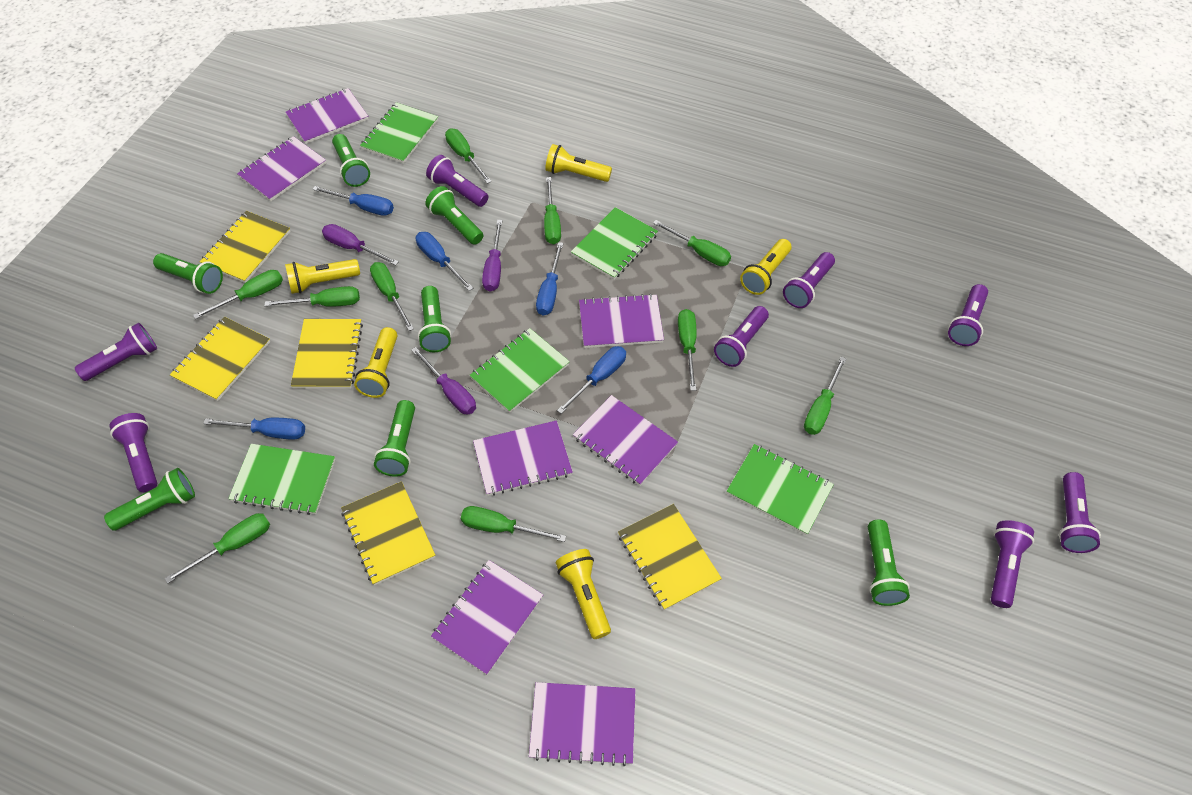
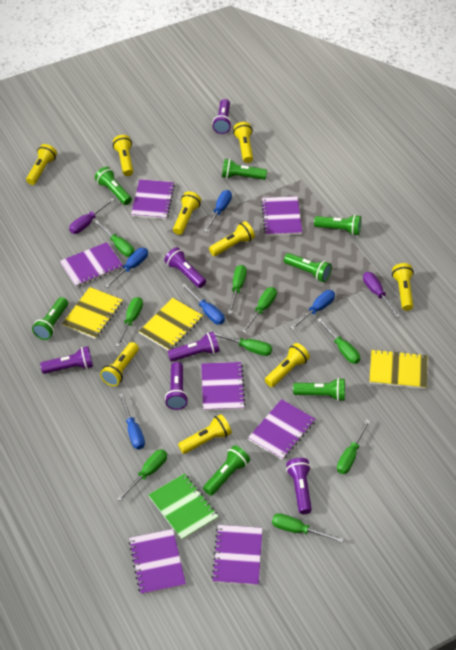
green notebook: [228,444,335,515] [360,102,438,163] [470,328,570,413] [571,207,658,280] [726,444,834,535] = 5 -> [148,474,219,540] = 1
green screwdriver: [165,513,270,583] [193,270,283,319] [264,286,360,307] [370,262,414,331] [445,129,492,184] [461,506,566,542] [544,177,561,244] [653,220,731,266] [678,309,697,391] [804,357,846,435] = 10 -> [94,220,134,257] [116,297,143,347] [117,449,167,501] [214,332,272,356] [228,265,247,314] [242,287,277,333] [272,513,343,543] [317,318,360,364] [337,419,370,474] = 9
purple flashlight: [75,323,157,381] [110,413,157,492] [426,155,488,207] [714,306,769,367] [783,252,835,308] [948,284,988,346] [991,520,1034,608] [1059,472,1101,553] = 8 -> [40,346,93,374] [164,247,206,288] [165,362,188,410] [167,332,219,362] [212,99,232,134] [286,458,312,514] = 6
purple screwdriver: [322,224,399,265] [411,347,476,414] [482,220,502,292] = 3 -> [69,198,115,234] [363,272,400,318] = 2
yellow flashlight: [285,259,360,294] [354,327,397,398] [545,144,612,182] [556,549,611,639] [740,239,792,295] = 5 -> [26,144,57,185] [100,342,139,386] [113,135,133,176] [173,191,201,235] [178,414,232,454] [209,221,255,256] [233,122,253,163] [265,343,310,387] [392,263,414,311] = 9
yellow notebook: [170,317,270,401] [200,211,291,283] [291,319,363,389] [341,481,435,585] [618,504,722,610] = 5 -> [62,287,123,339] [139,298,203,350] [369,349,427,389] = 3

